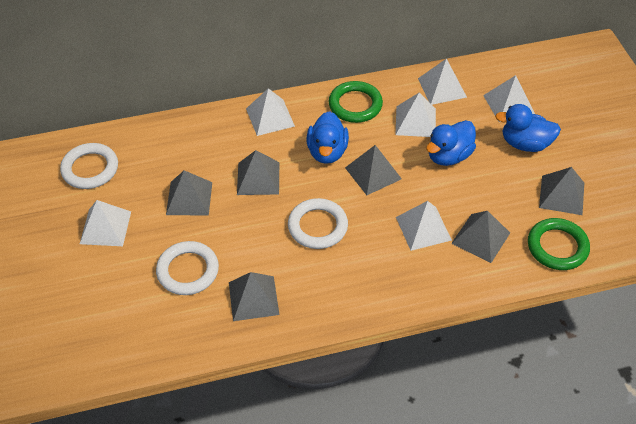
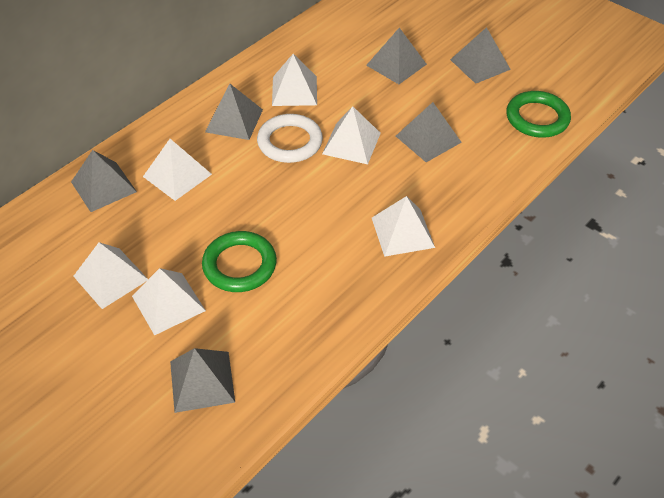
blue duck: [307,111,349,164] [426,120,476,166] [495,104,561,152] = 3 -> none = 0
white ring: [60,143,118,189] [156,241,219,295] [288,198,348,249] = 3 -> [257,114,323,163] = 1

